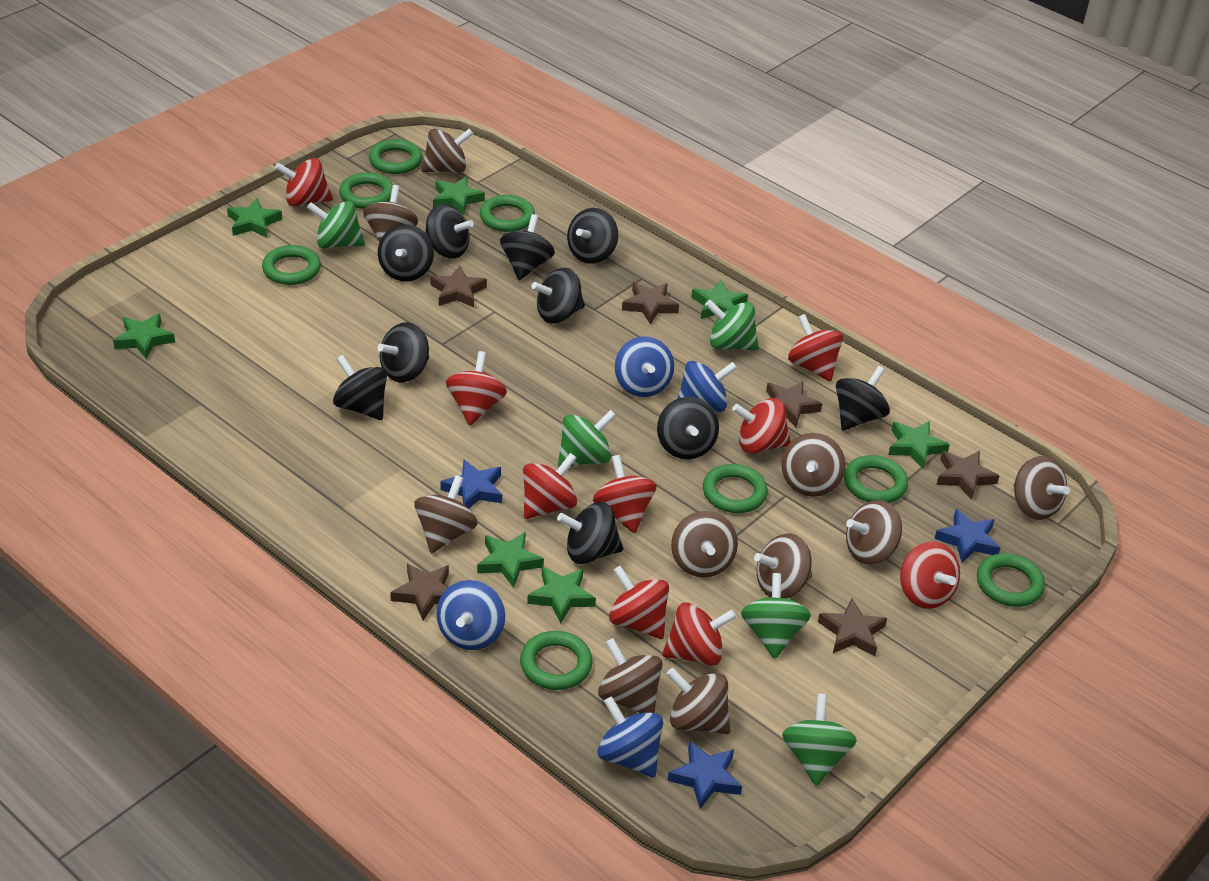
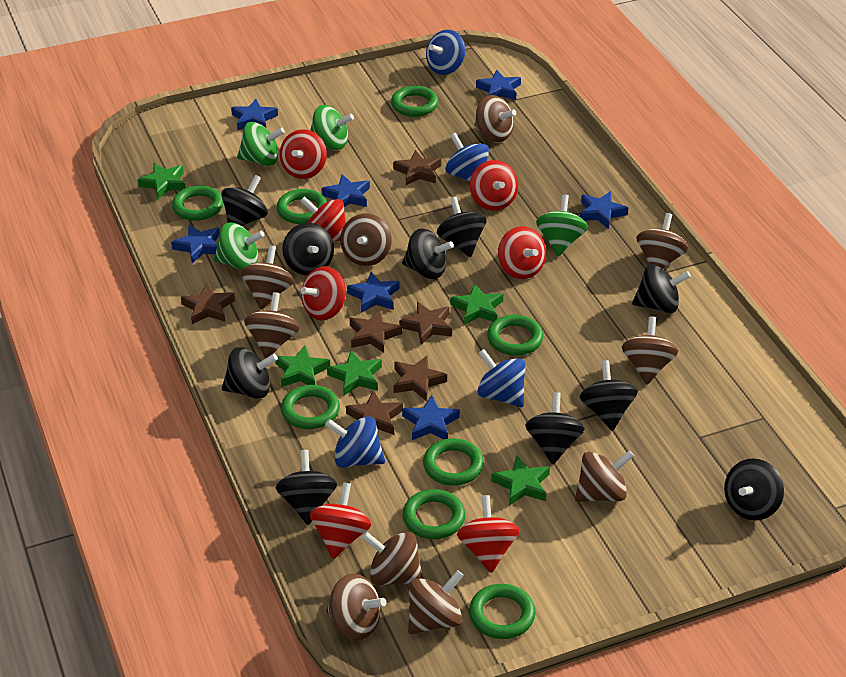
blue star: [441,459,502,508] [667,741,742,809] [934,509,1000,563] = 3 -> [171,225,220,263] [231,99,278,130] [321,174,370,207] [347,272,400,313] [402,395,460,440] [476,70,521,100] [580,191,628,229] = 7
green spinning top: [307,201,365,248] [558,410,616,467] [705,300,759,351] [741,573,811,659] [782,694,857,786] = 5 -> [214,223,264,270] [237,122,285,166] [310,105,354,150] [536,195,588,256] = 4
green star: [113,313,175,359] [227,198,282,238] [433,177,485,215] [477,532,544,588] [527,566,596,624] [691,280,748,319] [888,421,950,469] = 7 -> [137,163,186,199] [275,345,330,387] [327,350,382,395] [450,284,503,325] [491,455,550,506] = 5
red spinning top: [275,158,333,207] [446,351,507,425] [523,453,577,519] [593,455,657,533] [609,565,669,639] [662,603,737,666] [732,398,791,454] [788,314,843,382] [900,541,960,609] = 9 -> [280,129,327,179] [300,196,346,241] [300,266,346,320] [310,482,371,559] [457,495,520,573] [470,160,518,211] [498,226,546,279] = 7

